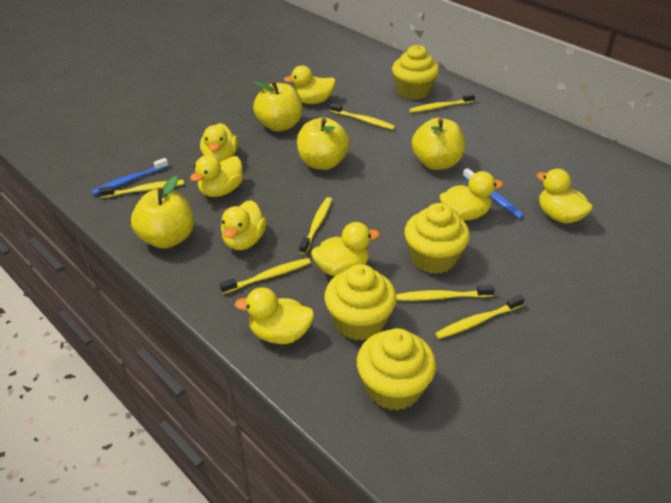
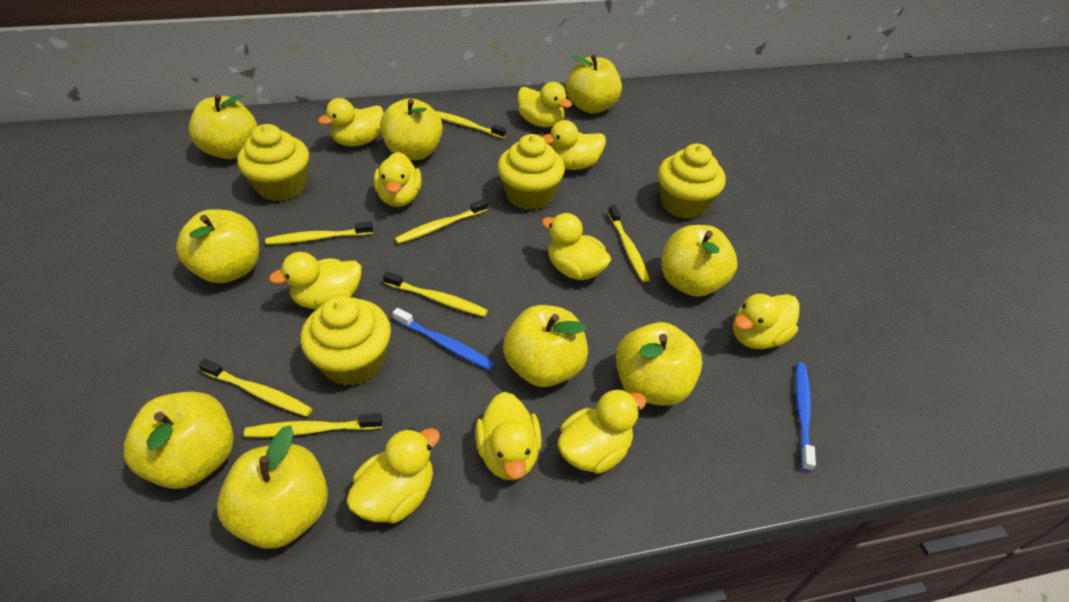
yellow apple: [131,176,194,249] [253,81,303,132] [297,118,350,170] [412,118,465,170] = 4 -> [124,392,234,489] [176,209,259,283] [189,94,257,159] [217,426,328,549] [380,98,443,160] [503,305,588,387] [566,54,622,113] [616,322,703,406] [661,225,738,297] = 9
yellow duck: [190,155,243,197] [200,123,238,162] [221,200,267,250] [234,287,314,344] [284,66,335,104] [311,222,380,276] [439,171,503,221] [536,169,593,223] = 8 -> [269,252,362,309] [318,98,384,146] [346,428,440,523] [374,152,422,207] [475,392,542,480] [518,82,572,127] [542,120,606,170] [542,213,611,280] [558,389,646,474] [733,294,800,349] = 10

